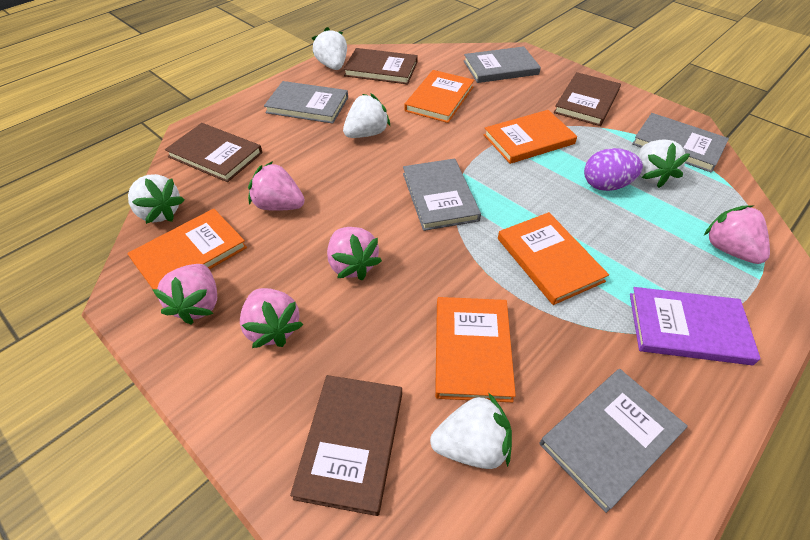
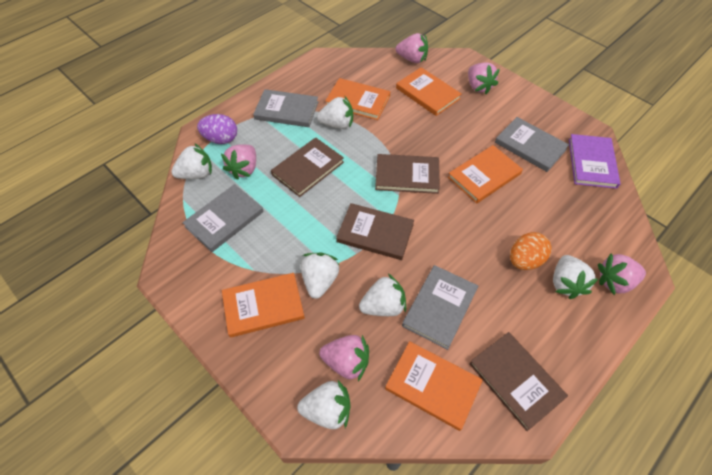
grey book: [264,81,348,124] [403,158,481,231] [464,46,541,83] [540,369,688,513] [632,113,729,173] = 5 -> [182,184,264,252] [253,89,318,127] [402,265,478,350] [495,117,569,172] = 4
orange egg: none = 0 -> [510,232,552,270] = 1
white strawberry: [128,174,185,224] [312,27,347,70] [343,93,390,138] [430,393,512,469] [638,139,690,188] = 5 -> [171,143,212,179] [297,380,350,429] [301,253,339,299] [317,96,353,129] [359,274,406,316] [553,255,599,299] = 6

